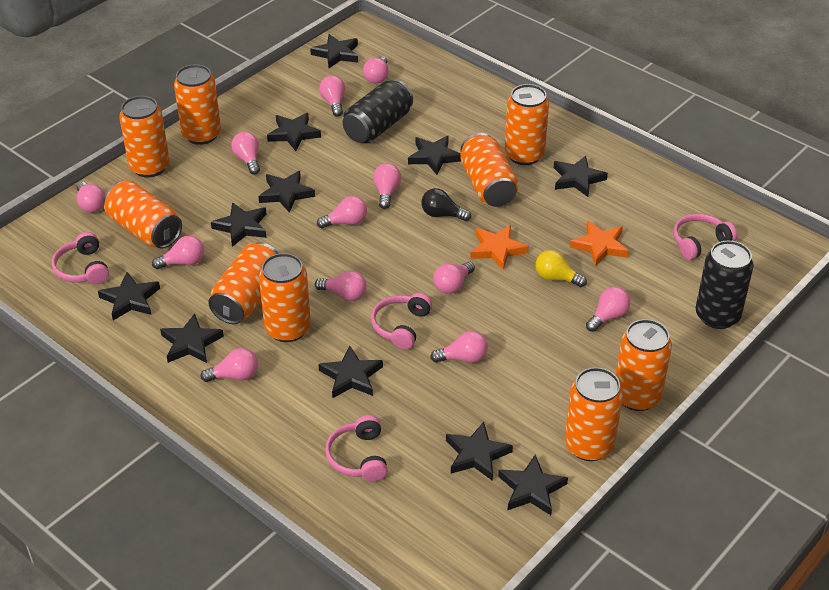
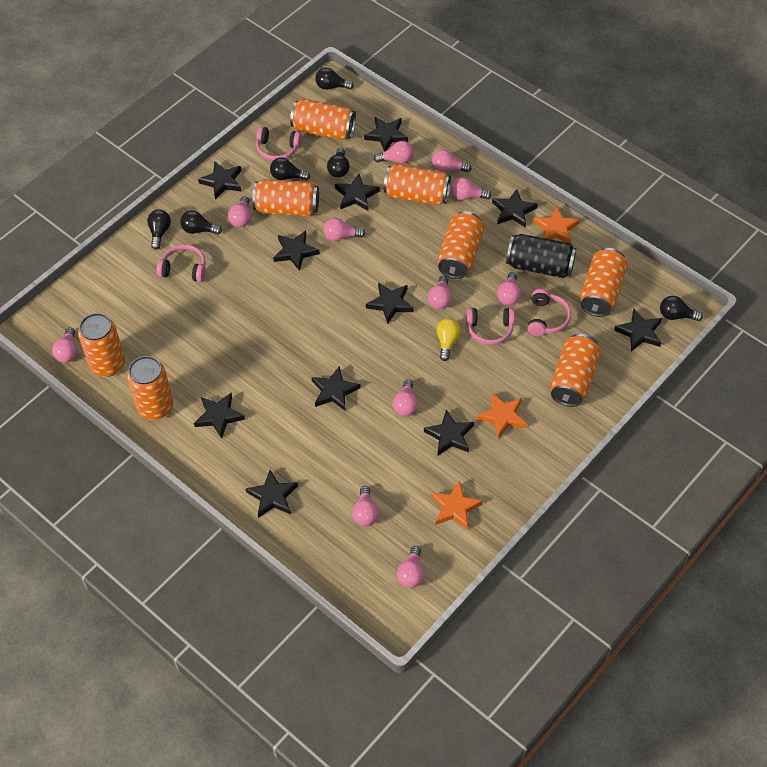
black can: [343,79,413,143] [696,241,754,329] = 2 -> [506,234,576,278] = 1
black light bulb: [421,188,471,221] = 1 -> [147,209,171,250] [180,210,222,234] [270,157,310,180] [315,68,354,90] [327,148,350,178] [660,296,703,321] = 6
orange can: [104,180,182,249] [119,96,169,178] [174,64,221,145] [208,242,279,324] [259,253,311,342] [460,133,519,207] [505,84,549,165] [565,367,623,461] [616,319,672,411] = 9 -> [78,313,125,377] [127,356,173,420] [252,179,319,216] [290,98,356,140] [384,163,451,205] [438,211,484,279] [550,334,601,407] [580,248,628,317] = 8
orange star: [470,225,529,270] [570,221,629,267] = 2 -> [431,480,483,530] [476,393,527,439] [533,206,580,243] = 3
pink light bulb: [77,182,105,213] [152,236,204,269] [200,348,258,382] [231,132,260,175] [315,271,367,301] [317,196,367,229] [319,75,345,117] [363,56,389,84] [373,163,401,209] [430,331,488,363] [433,261,475,294] [586,287,630,332] = 12 -> [52,328,77,363] [228,196,251,227] [323,218,365,241] [352,486,379,526] [374,141,414,163] [393,379,418,416] [397,546,424,588] [428,276,452,309] [432,150,472,172] [451,177,491,200] [497,272,521,305] = 11

